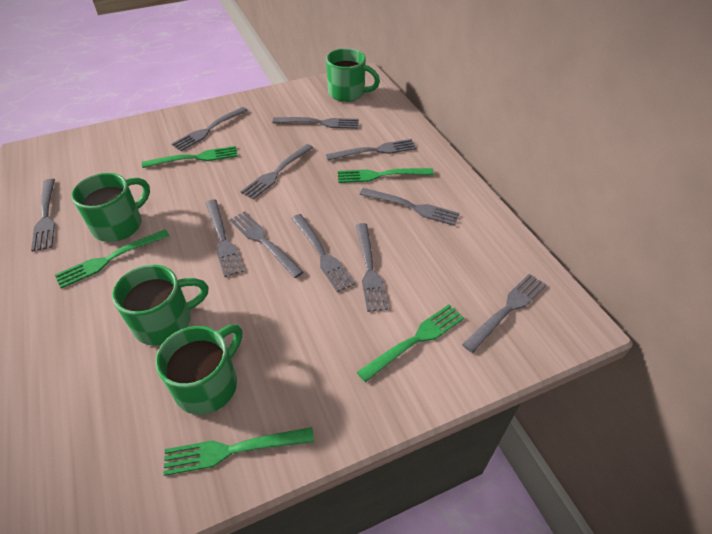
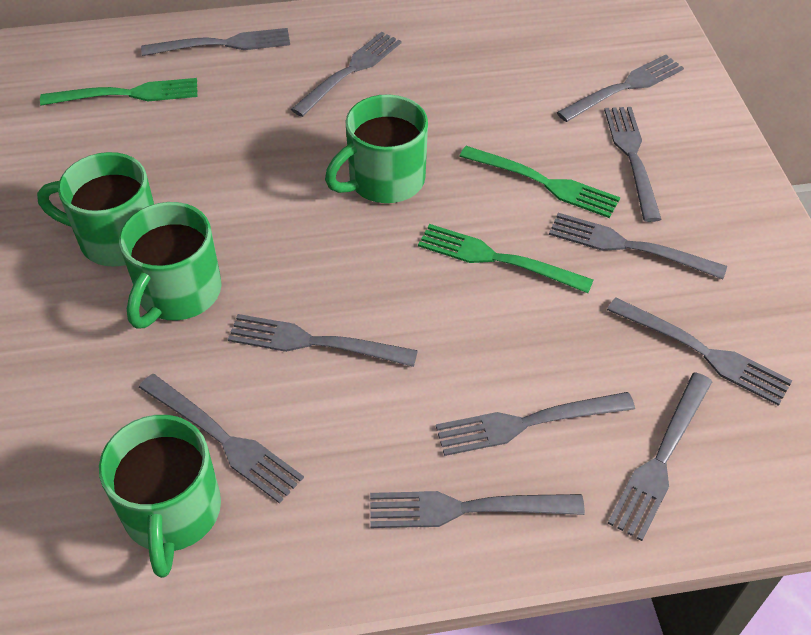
green fork: [55,229,169,288] [142,146,238,168] [163,427,314,476] [338,168,434,183] [357,304,464,382] = 5 -> [40,78,198,105] [418,224,594,293] [459,146,620,218] = 3

